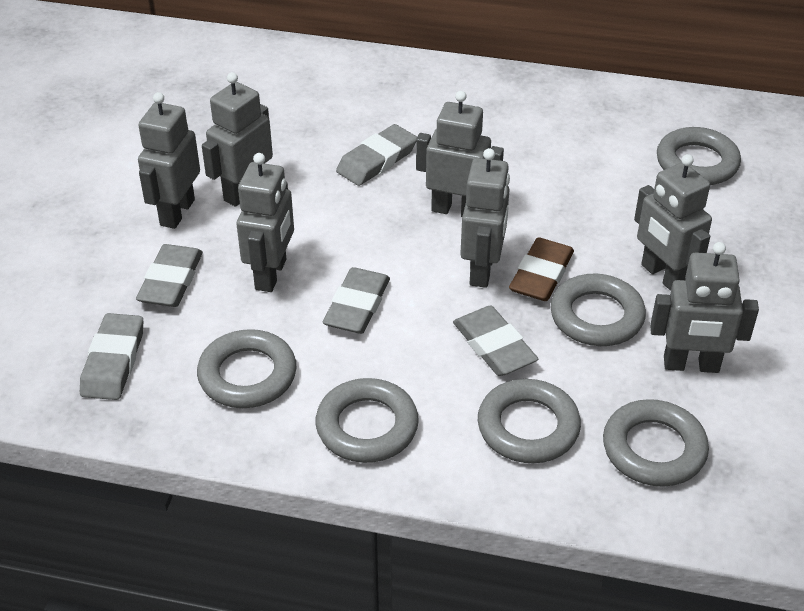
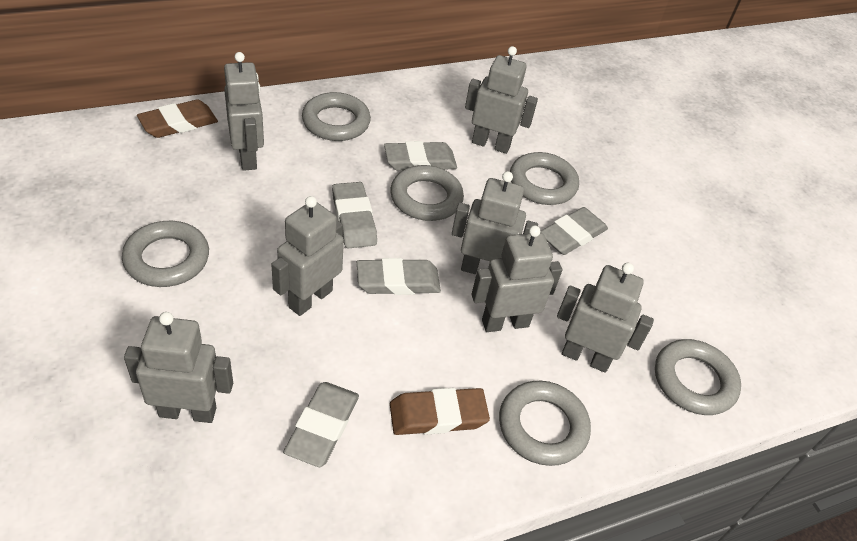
brown eraser: [509,237,574,301] = 1 -> [137,99,218,138] [390,388,490,435] = 2

